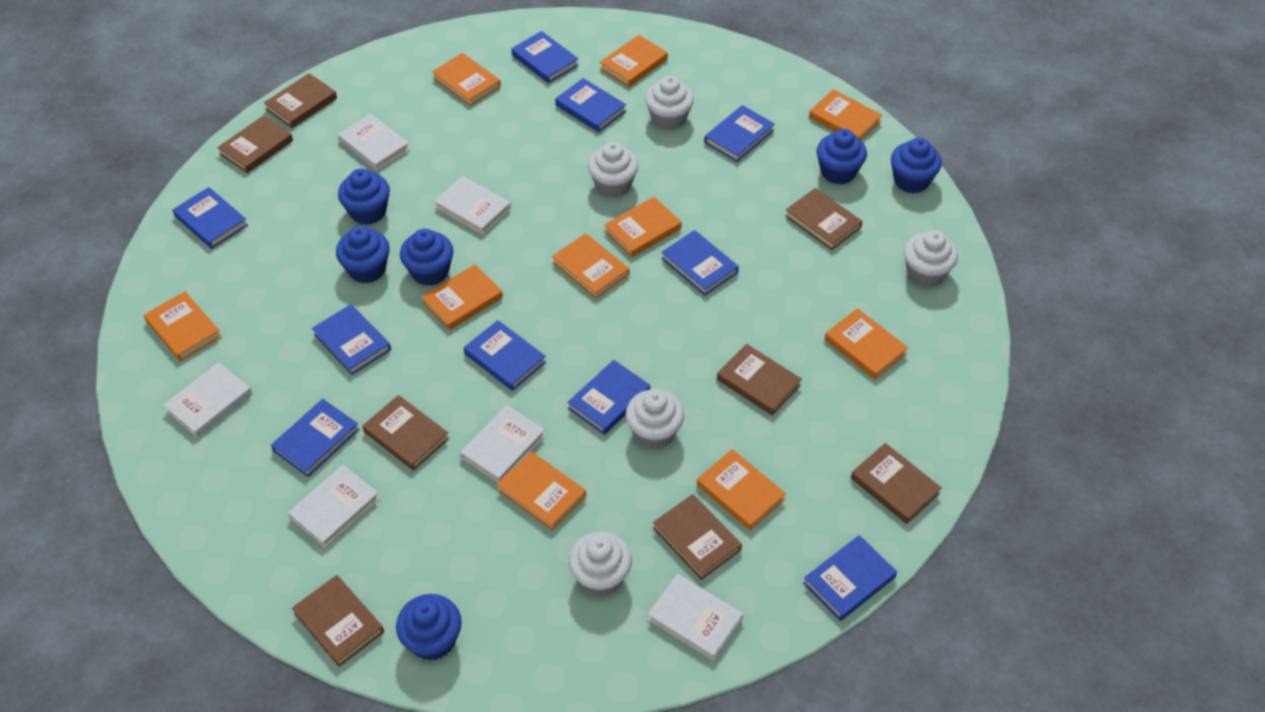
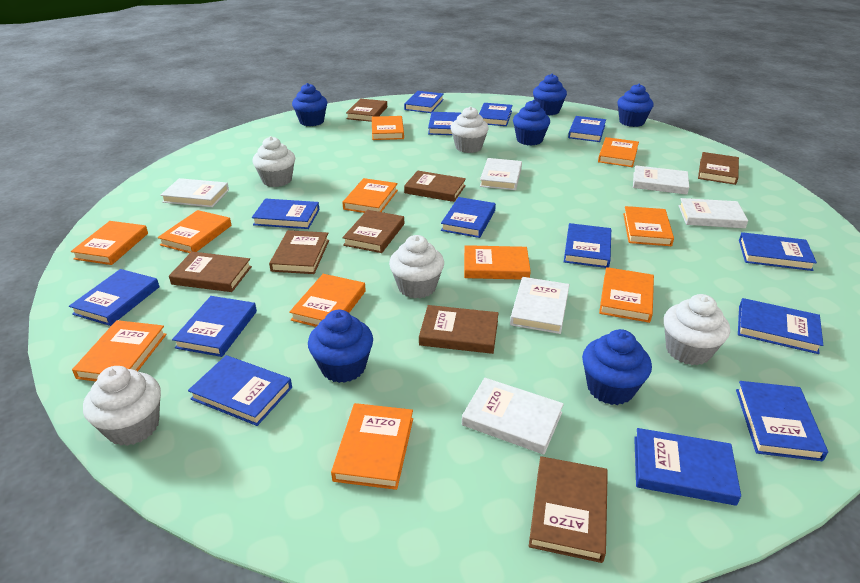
blue book: [173,187,248,249] [271,399,360,477] [312,304,391,375] [464,320,546,391] [511,31,579,83] [555,78,626,132] [567,360,650,435] [661,230,739,296] [704,105,775,162] [803,535,897,621] = 10 -> [69,269,159,326] [172,296,257,357] [188,355,292,426] [252,199,320,229] [404,91,444,113] [428,112,461,135] [441,197,496,238] [479,103,513,126] [564,223,611,268] [568,116,606,142] [634,428,741,506] [736,381,828,461] [738,298,823,354] [739,232,817,271] = 14
orange book: [144,291,222,361] [421,264,503,330] [432,53,501,106] [497,451,586,531] [552,233,629,299] [600,35,668,87] [604,197,681,258] [697,449,786,530] [809,89,882,141] [825,308,908,379] = 10 -> [71,221,148,265] [72,320,167,381] [158,210,232,253] [289,274,366,327] [331,403,413,490] [342,178,398,213] [372,116,404,140] [464,245,531,280] [598,137,639,167] [599,267,654,323] [623,206,674,246] = 11

